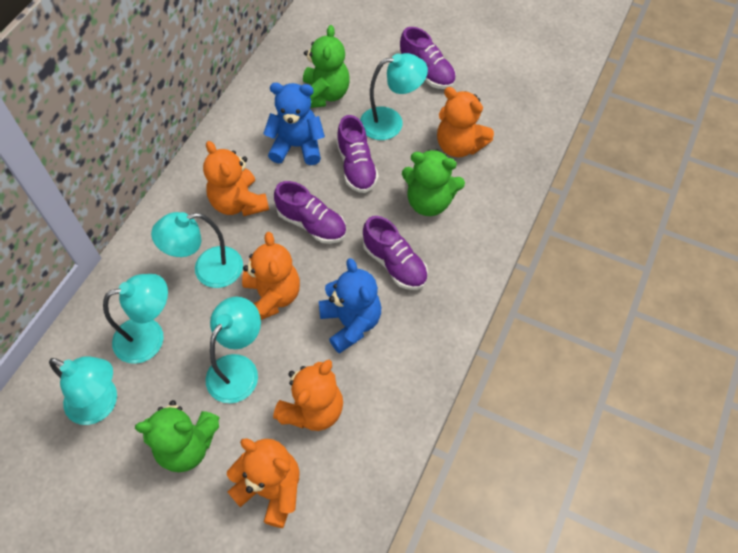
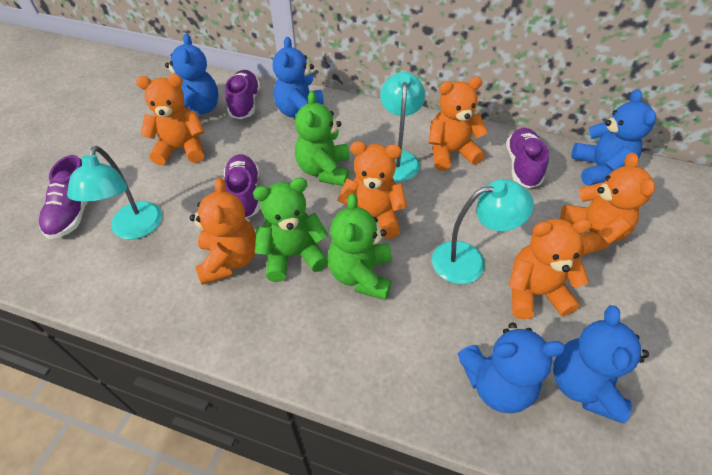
blue teddy bear: [263,83,325,165] [319,258,381,354] = 2 -> [165,34,219,119] [273,37,324,117] [458,323,566,413] [553,305,649,423] [571,89,656,186] = 5
orange teddy bear: [203,141,269,216] [227,438,300,528] [242,232,300,320] [273,360,343,431] [437,87,494,157] = 5 -> [136,74,205,165] [189,178,256,285] [337,141,407,239] [428,77,488,171] [509,219,592,319] [560,153,655,256] = 6
turquoise lamp: [49,356,117,425] [103,274,168,364] [151,212,243,288] [206,297,261,403] [360,53,428,140] = 5 -> [67,146,162,240] [380,72,426,181] [432,179,534,284] = 3

